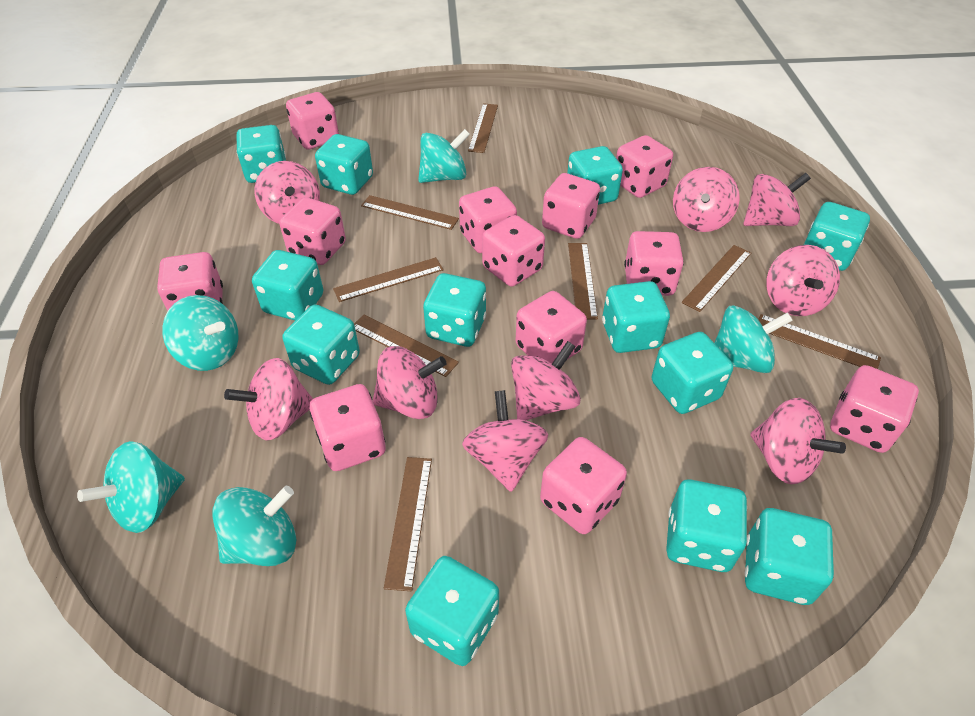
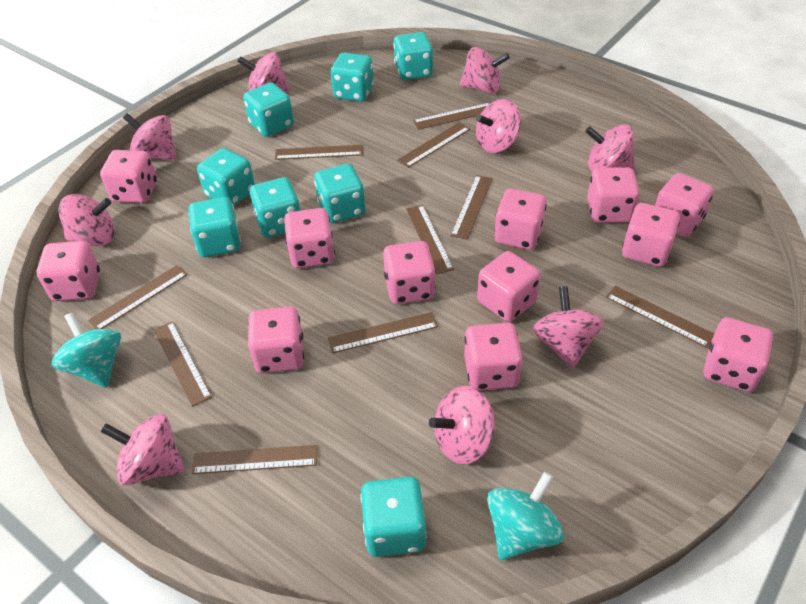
brown ruler: [333,257,444,302] [354,315,459,377] [361,195,459,230] [384,457,432,591] [468,103,498,153] [568,243,598,319] [681,245,751,312] [758,314,881,369] = 8 -> [88,265,187,329] [154,322,212,407] [192,445,317,474] [275,145,363,160] [328,312,438,353] [397,122,470,168] [406,205,454,274] [413,103,490,130] [451,175,493,240] [606,286,714,348] = 10
turquoise dice: [236,125,286,183] [252,250,324,321] [282,305,360,385] [315,134,373,195] [405,556,499,666] [423,273,486,347] [567,146,623,205] [602,281,670,353] [652,332,733,414] [666,479,747,572] [745,508,834,605] [804,202,870,271] = 12 -> [188,197,241,257] [197,148,255,206] [243,83,294,137] [250,177,300,238] [314,164,365,223] [331,53,374,102] [360,477,427,557] [393,32,433,80] = 8
turquoise spinning top: [77,441,185,533] [162,295,238,371] [212,486,296,566] [418,129,470,183] [715,306,793,373] = 5 -> [52,312,121,388] [487,472,564,560] = 2

